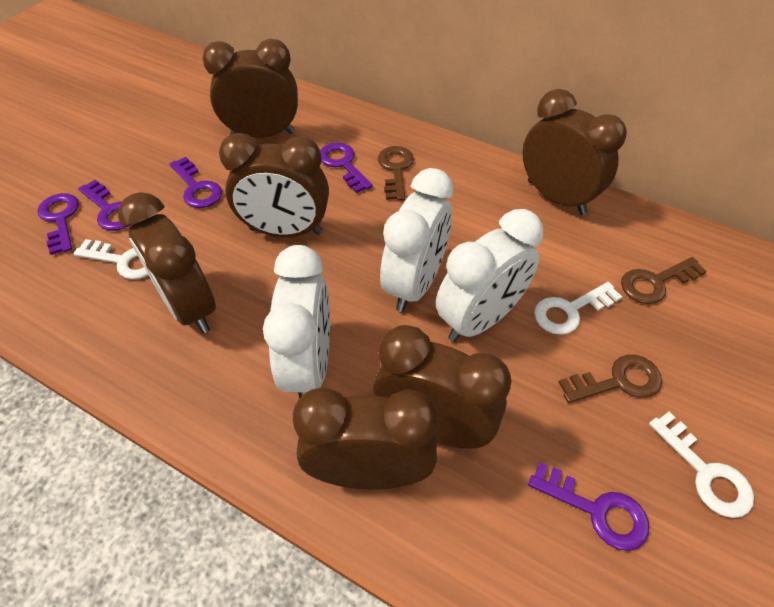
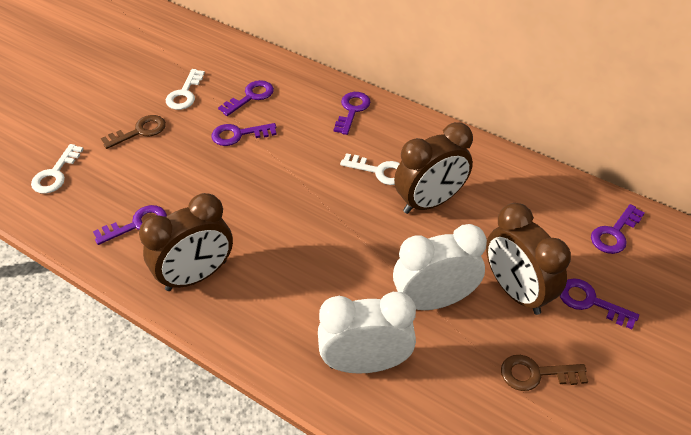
brown clock: [118,192,216,333] [203,39,298,138] [219,133,329,237] [293,387,438,489] [373,325,511,449] [522,89,627,215] = 6 -> [139,193,233,291] [394,122,473,214] [486,203,571,315] = 3
brown key: [378,146,414,200] [559,355,662,403] [621,257,707,304] = 3 -> [101,115,166,149] [501,355,588,391] = 2
purple key: [38,193,79,255] [78,180,131,231] [170,157,222,208] [320,143,373,193] [528,462,649,551] = 5 -> [93,205,167,245] [211,123,277,146] [218,80,274,116] [334,92,370,135] [560,278,639,329] [591,204,645,254] = 6
white clock: [263,245,330,398] [380,168,454,312] [436,209,543,342] = 3 -> [318,292,416,374] [393,224,487,310] = 2

